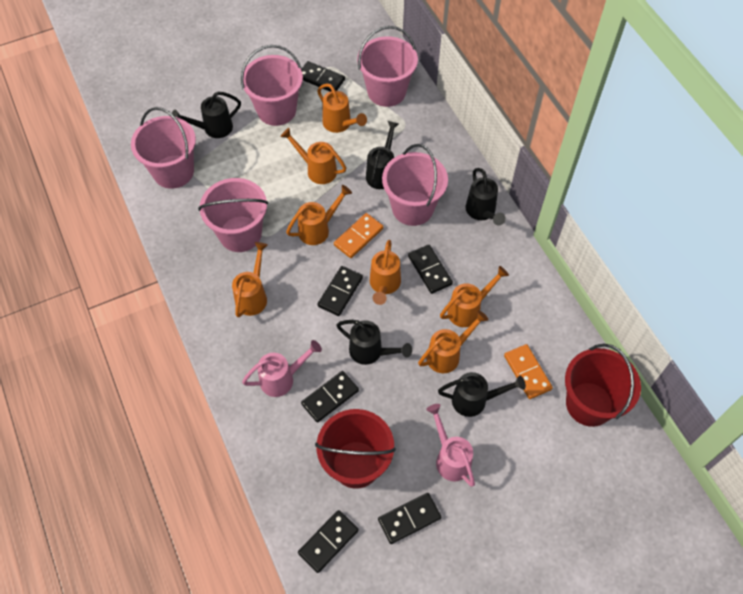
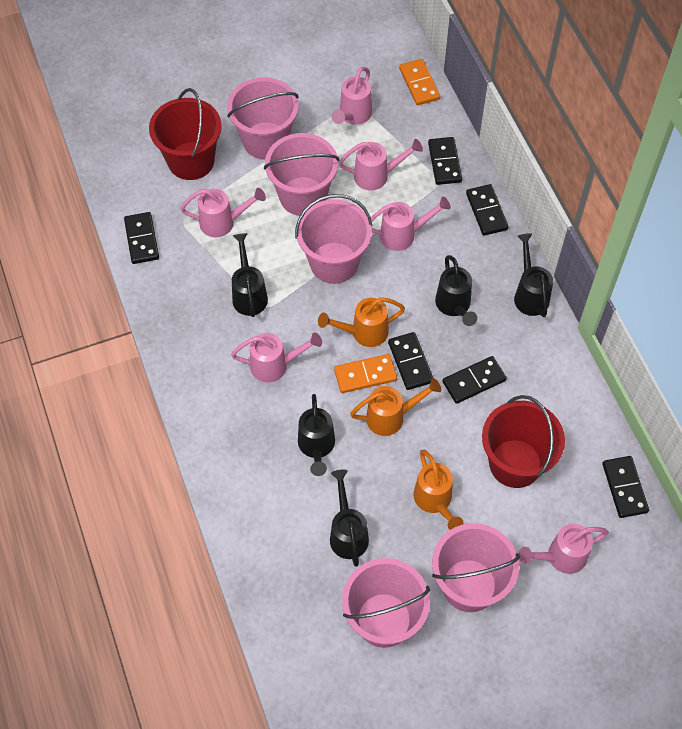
orange watering can: [232,242,268,318] [280,128,346,184] [286,185,352,245] [317,83,367,133] [370,240,401,305] [418,310,488,373] [440,266,509,327] = 7 -> [318,297,405,347] [350,378,441,436] [414,450,464,530] = 3
pink watering can: [242,340,322,397] [426,404,475,487] = 2 -> [180,188,266,237] [231,332,322,382] [331,67,372,125] [339,139,423,190] [371,197,451,251] [519,524,609,574] = 6

